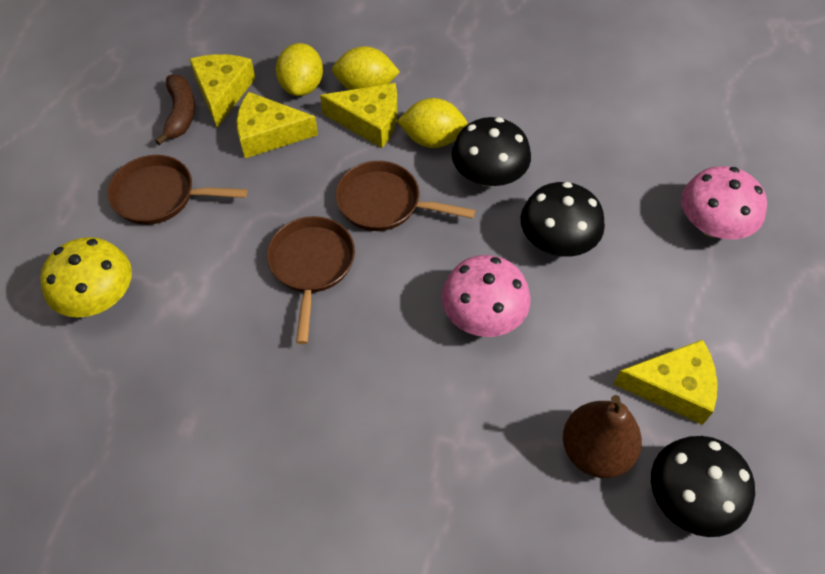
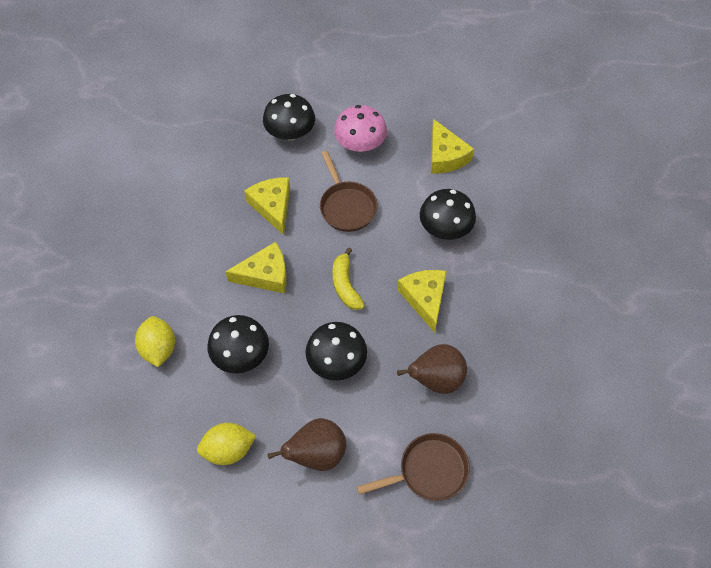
black mushroom: [452,117,531,187] [520,182,605,257] [651,436,755,537] = 3 -> [207,315,269,374] [263,94,315,140] [305,322,367,381] [420,189,476,240] = 4
brown banana: [155,74,195,145] = 1 -> none = 0
brown pan: [107,155,247,225] [267,216,355,344] [335,161,475,231] = 3 -> [320,151,378,232] [357,433,470,501] = 2
brown pear: [563,395,642,478] = 1 -> [268,418,346,471] [397,344,467,394] = 2
pink mushroom: [442,255,531,337] [681,166,767,240] = 2 -> [334,105,387,152] = 1
yellow banana: none = 0 -> [332,247,365,310] = 1
yellow lemon: [276,43,323,96] [332,46,400,90] [397,98,467,148] = 3 -> [135,316,175,367] [197,423,256,465] = 2
yellow mushroom: [40,237,132,317] = 1 -> none = 0

